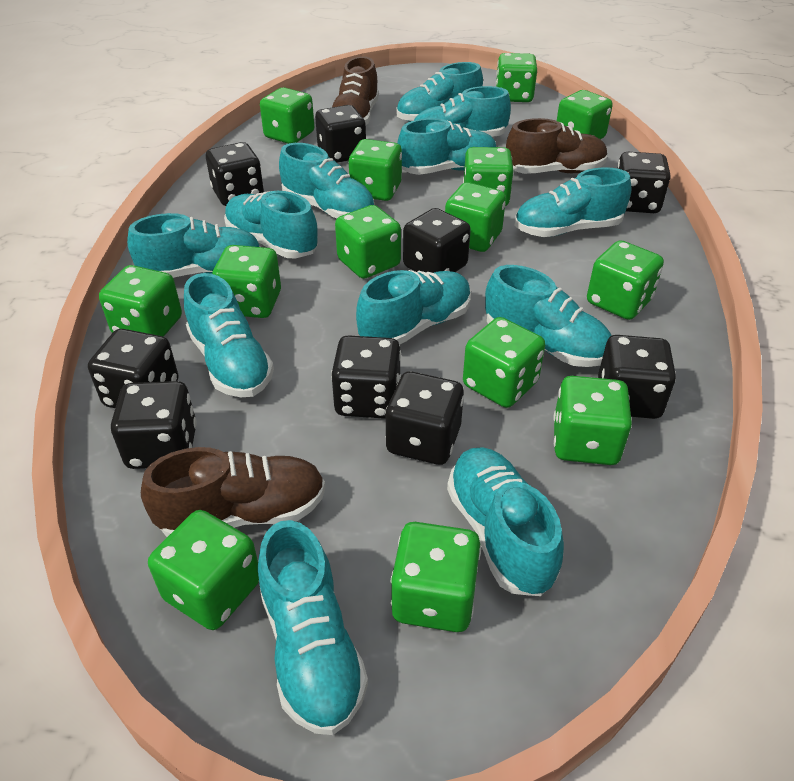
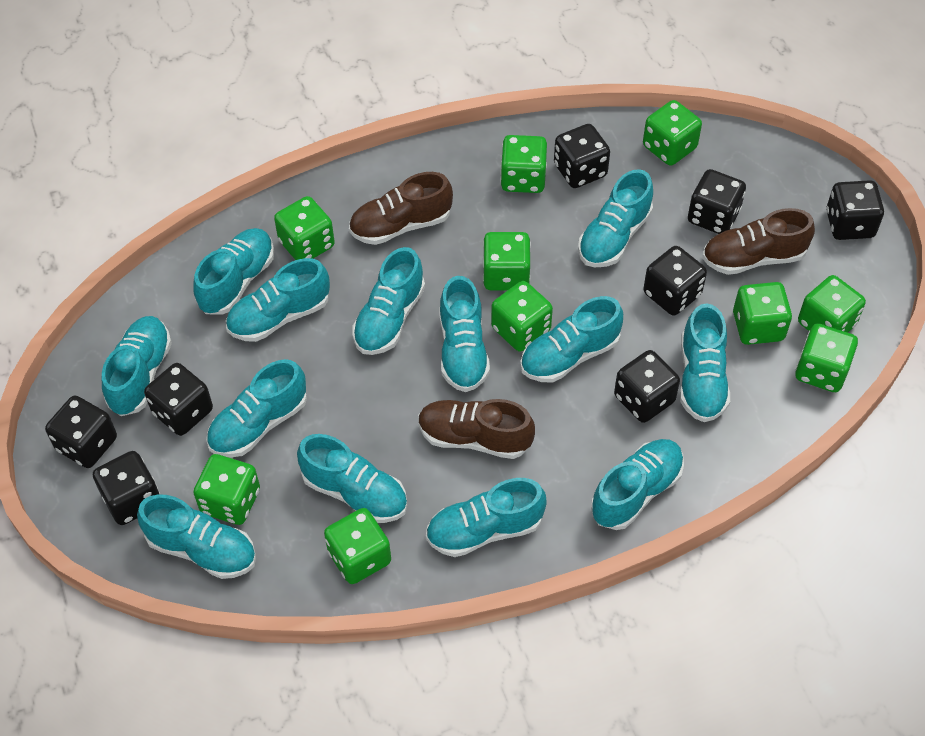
black dice: [88,329,179,408] [111,381,197,469] [206,142,264,206] [315,105,366,163] [331,335,401,419] [385,371,464,465] [403,208,471,273] [598,335,676,419] [617,152,671,213] = 9 -> [45,396,117,468] [93,451,160,525] [144,363,213,436] [554,124,610,188] [614,350,680,423] [643,246,707,316] [688,169,746,234] [826,180,884,240] = 8
green dice: [99,265,182,337] [148,510,259,630] [212,245,281,318] [260,87,314,143] [335,205,401,279] [349,139,402,201] [391,522,481,632] [445,182,506,252] [463,147,514,206] [463,317,545,408] [496,53,537,102] [553,376,632,465] [557,90,613,139] [587,240,664,320] = 14 -> [193,454,260,525] [274,196,335,260] [324,508,391,584] [483,232,531,291] [491,281,553,352] [500,135,547,193] [643,100,702,166] [733,282,792,345] [796,323,858,392] [798,275,866,333] = 10
turquoise shoe: [127,213,261,278] [184,273,274,397] [224,191,318,258] [258,520,368,735] [279,143,374,219] [356,270,471,345] [396,62,483,122] [397,118,496,175] [414,86,511,137] [447,447,564,596] [485,265,612,367] [514,167,631,237] = 12 -> [102,316,172,416] [137,494,256,579] [193,228,274,315] [206,359,307,458] [226,258,330,342] [297,434,407,523] [352,247,425,355] [426,478,547,557] [439,276,490,392] [520,296,623,383] [578,169,653,267] [591,439,684,530] [680,303,730,422] = 13

